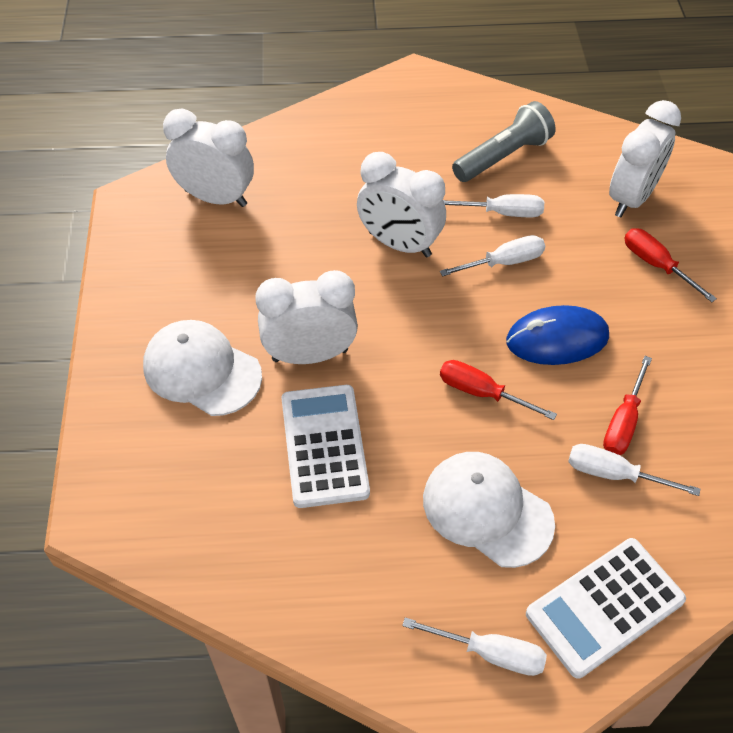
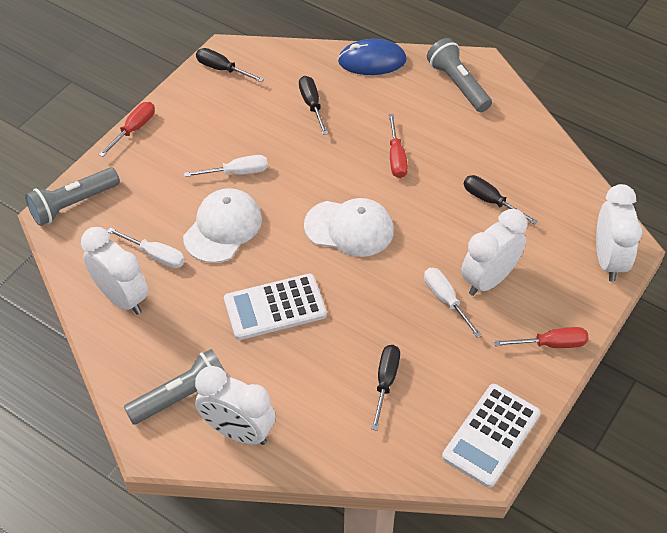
black screwdriver: none = 0 -> [196,48,264,82] [299,76,328,135] [371,345,400,431] [464,175,538,225] = 4
grey flashlight: [452,101,555,182] = 1 -> [25,167,120,226] [124,349,227,425] [427,38,492,112] = 3
white screwdriver: [402,617,547,676] [440,235,545,277] [443,194,544,217] [568,444,700,496] = 4 -> [107,228,185,269] [184,155,268,177] [424,268,482,338] = 3

